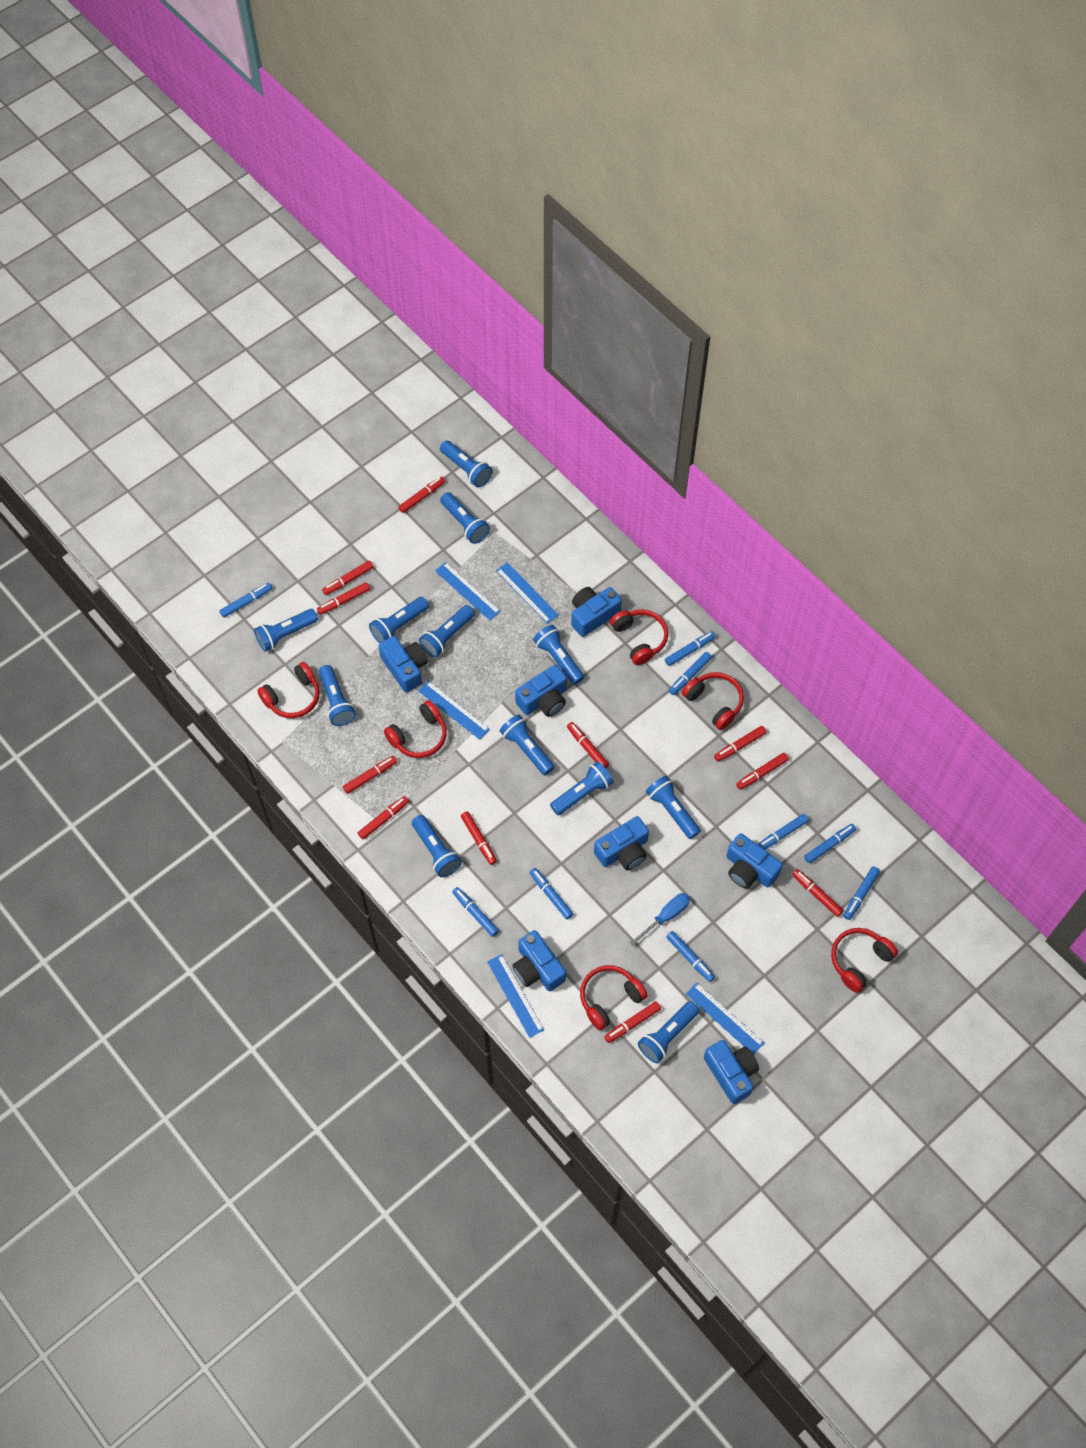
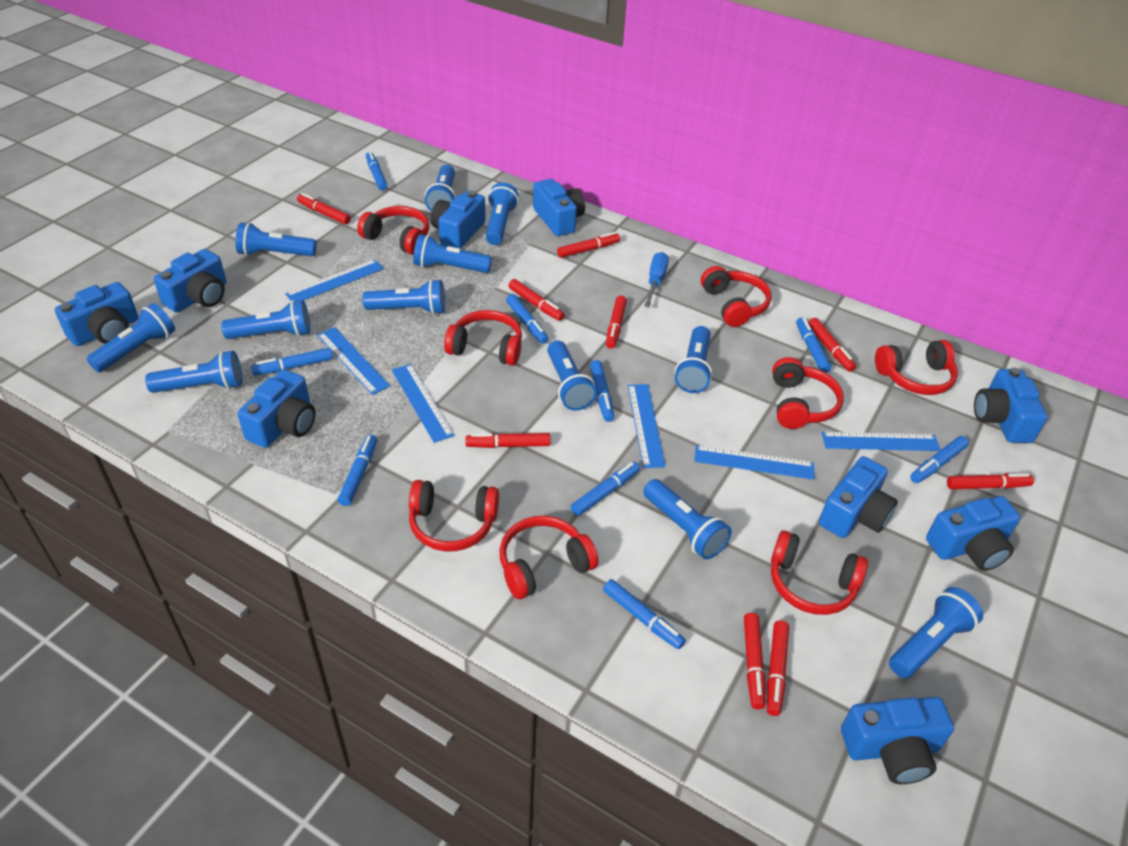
blue camera: [378,636,428,693] [512,930,566,991] [515,665,567,717] [571,587,622,637] [594,816,649,870] [704,1040,759,1104] [726,833,783,889] = 7 -> [55,282,138,346] [154,249,226,313] [238,369,316,448] [431,191,486,249] [533,179,585,236] [819,456,898,538] [841,697,954,784] [926,496,1021,571] [974,368,1047,443] = 9
blue ruler: [418,681,490,740] [435,562,501,621] [487,954,544,1038] [496,562,559,624] [686,983,764,1055] = 5 -> [285,259,384,301] [317,327,390,395] [392,364,454,443] [628,384,666,468] [694,445,814,480] [821,432,940,451] = 6
red headphones: [257,662,320,718] [384,700,447,758] [580,965,648,1030] [610,609,668,665] [682,672,744,730] [831,928,898,993] = 6 -> [357,206,429,255] [409,480,499,551] [444,310,522,366] [499,516,599,599] [701,266,772,327] [771,530,868,615] [772,357,844,429] [875,340,958,395] = 8
red marker: [317,582,370,615] [322,560,374,595] [343,756,397,794] [358,796,409,839] [399,476,445,513] [461,811,497,865] [567,722,609,768] [604,1001,661,1043] [714,726,767,762] [736,753,789,790] [792,869,844,917] = 11 -> [297,193,351,224] [465,433,550,448] [509,279,565,321] [557,232,620,258] [606,295,627,349] [744,613,765,709] [767,621,789,716] [808,318,856,372] [947,473,1034,489] = 9

